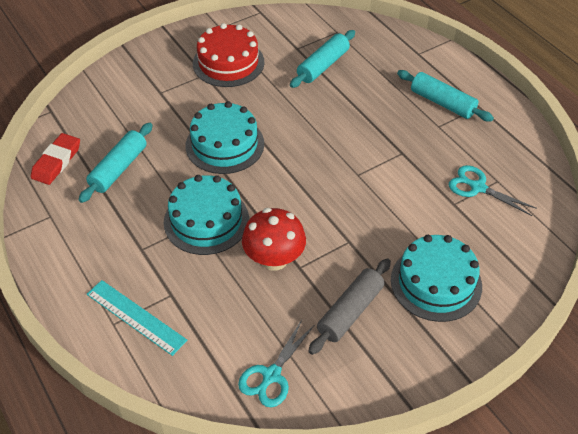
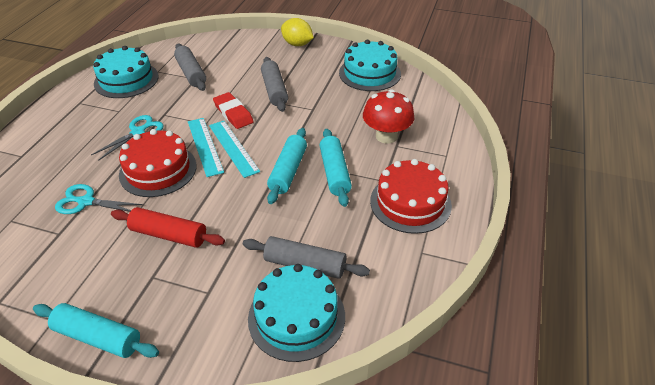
grey rolling pin: [308,258,391,355] = 1 -> [174,44,206,91] [243,236,370,279] [261,57,288,112] = 3
red cake: [193,23,264,87] = 1 -> [119,129,197,197] [370,159,452,234] = 2
red rolling pin: none = 0 -> [111,207,225,248] = 1
turquoise ruler: [87,280,187,356] = 1 -> [188,118,224,177] [209,121,260,178] = 2
yellow lemon: none = 0 -> [281,18,314,46] = 1

